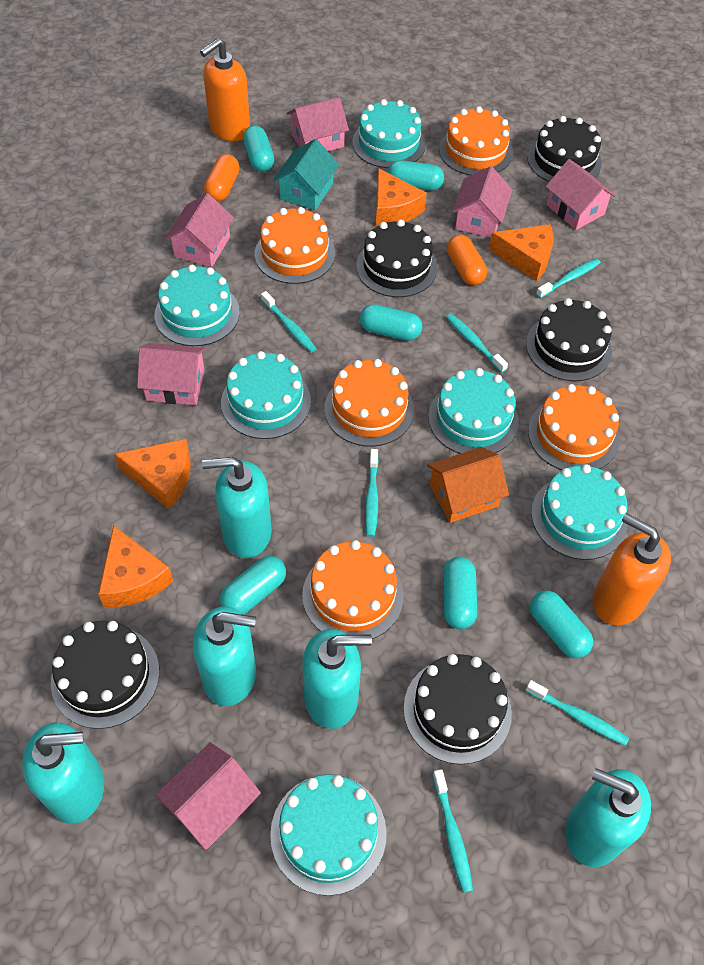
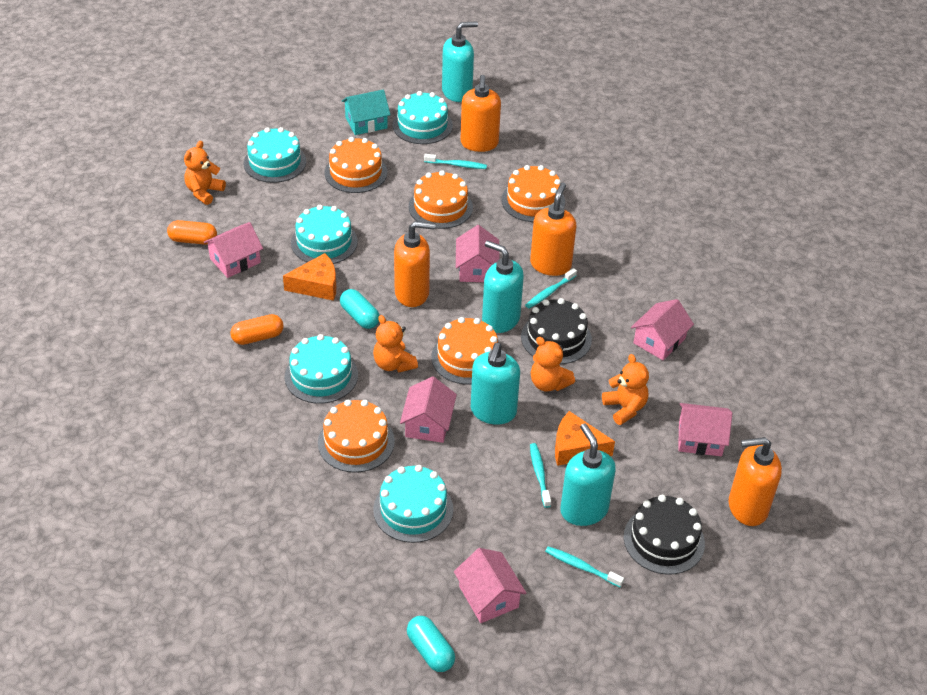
black cake: [51,620,159,729] [356,219,437,297] [403,654,512,764] [526,298,612,381] [527,116,602,182] = 5 -> [521,298,592,364] [624,495,705,575] = 2
orange cheese: [98,525,173,607] [114,439,191,509] [376,168,427,226] [489,224,554,281] = 4 -> [283,253,336,301] [555,411,615,466] = 2
orange house: [427,447,509,523] = 1 -> none = 0
orange soap dispenser: [200,38,250,142] [592,513,671,625] = 2 -> [394,221,435,307] [460,75,501,152] [530,182,577,276] [729,437,782,526] = 4
orange teddy bear: none = 0 -> [184,141,226,205] [373,315,418,372] [531,337,575,392] [602,354,649,425] = 4
turquoise cake: [154,265,240,346] [221,351,311,439] [270,774,387,896] [352,99,426,168] [428,368,519,454] [531,464,628,560] = 6 -> [243,127,306,183] [284,334,358,404] [291,205,358,264] [373,465,453,543] [392,91,453,144] = 5
turquoise capsule: [220,556,286,615] [243,126,274,172] [360,304,422,341] [388,160,444,191] [443,557,477,629] [530,590,593,658] = 6 -> [340,289,379,329] [407,616,455,672] = 2
turquoise soap dispenser: [22,723,104,824] [193,606,256,706] [202,457,272,558] [303,629,372,729] [565,768,651,867] = 5 -> [442,21,478,102] [471,343,520,424] [482,240,524,333] [560,423,616,526] = 4
turquoise toothbrush: [261,291,317,353] [365,449,379,537] [432,769,473,893] [446,314,508,373] [526,680,629,746] [536,258,601,298] = 6 -> [424,154,487,169] [525,268,577,308] [530,443,551,508] [545,546,624,587] = 4

